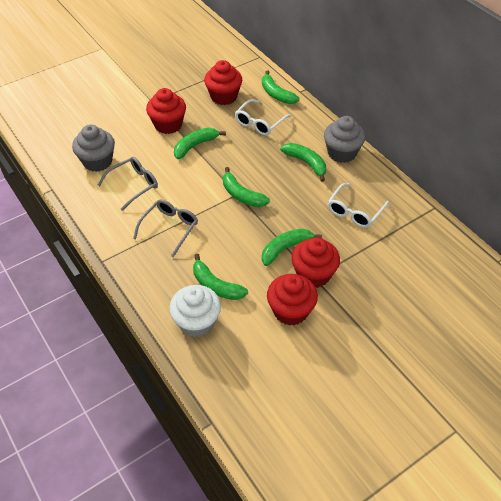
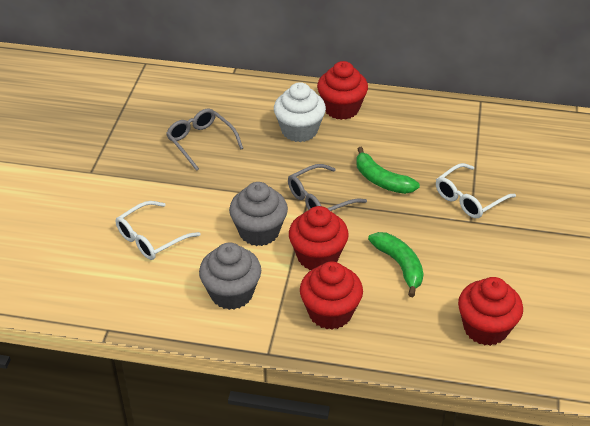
green banana: [174,128,226,159] [193,254,248,300] [223,167,270,207] [262,70,300,104] [262,229,322,266] [280,143,326,182] = 6 -> [356,147,420,194] [368,232,423,297] = 2

